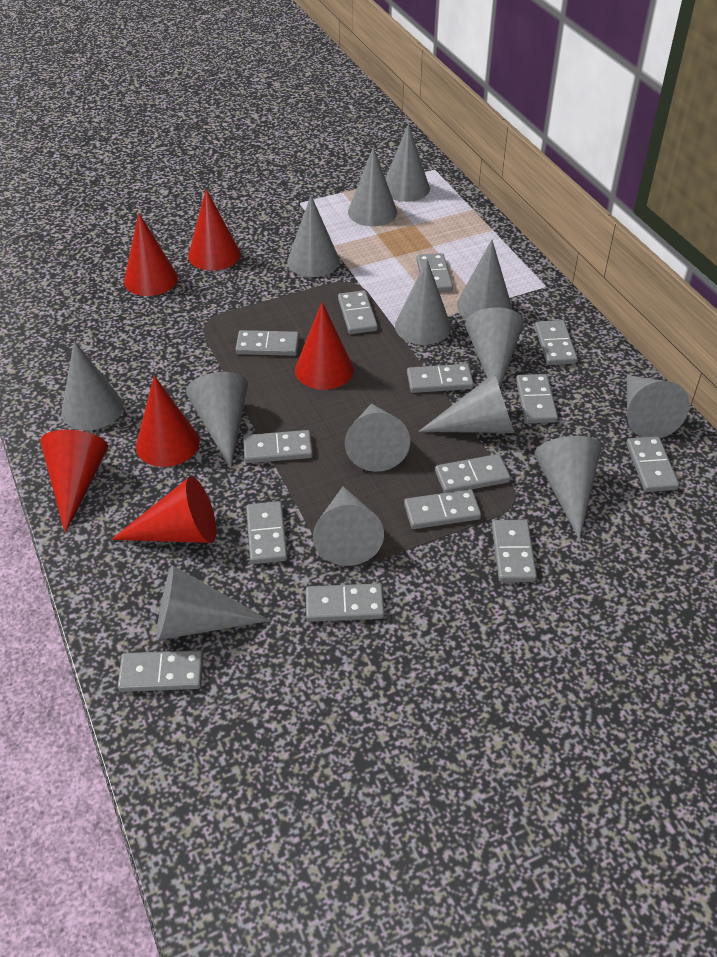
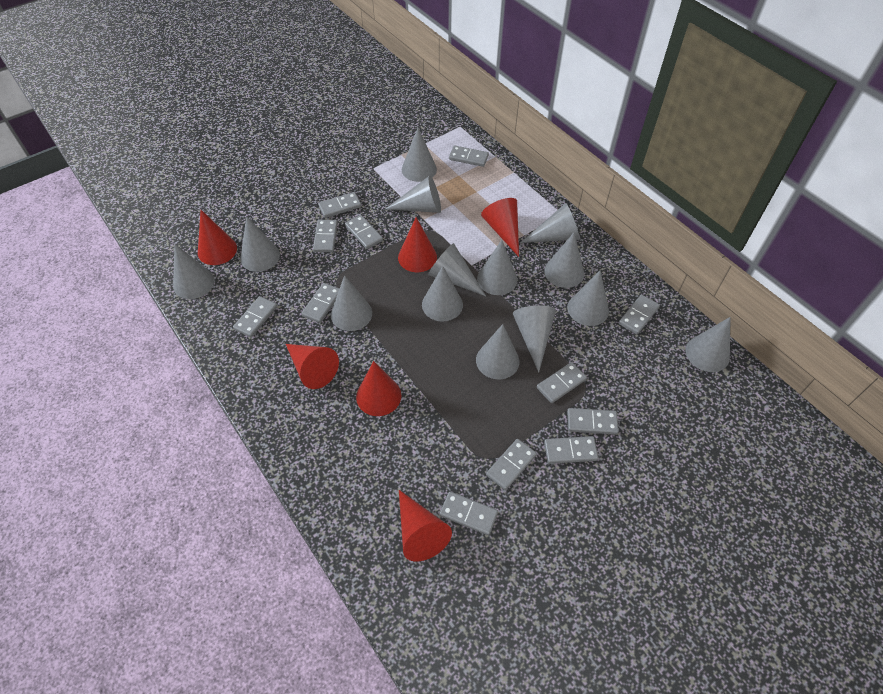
grey domino: [118,650,203,692] [236,330,299,356] [243,430,313,463] [246,501,288,564] [306,583,385,622] [338,290,378,334] [404,489,481,529] [407,364,474,393] [416,253,453,292] [435,454,511,493] [492,520,537,582] [516,374,558,423] [535,320,578,365] [626,436,679,492] = 14 -> [233,296,277,337] [301,283,340,323] [313,220,338,252] [318,192,361,218] [345,215,383,249] [440,491,498,535] [449,145,489,167] [486,439,537,490] [537,362,587,403] [544,436,599,464] [567,408,619,434] [619,295,660,334] = 12

